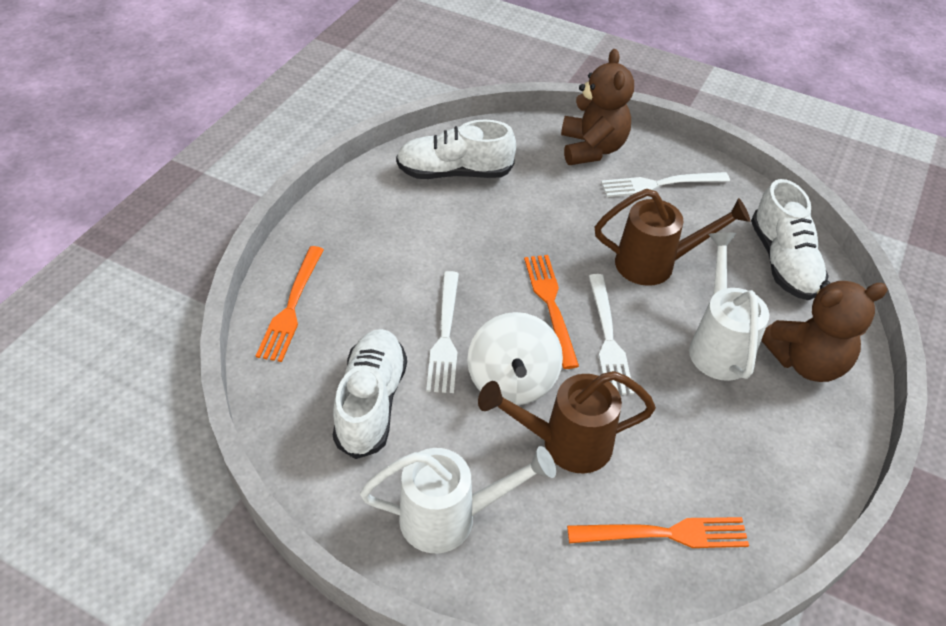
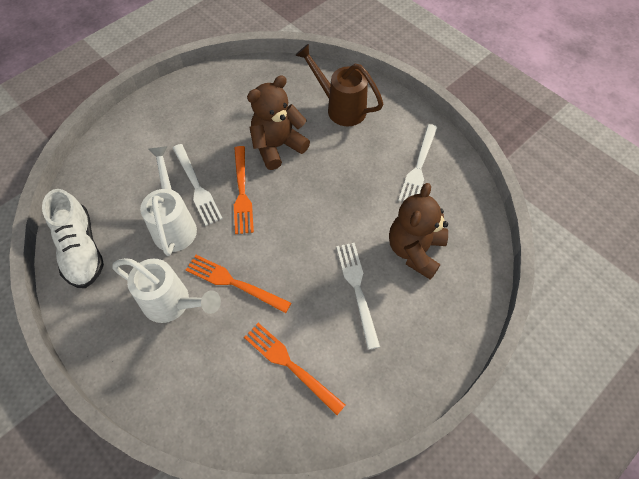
brown watering can: [478,371,656,473] [595,189,750,286] = 2 -> [295,44,383,126] = 1
white shoe: [333,329,407,459] [396,120,516,179] [751,179,829,300] = 3 -> [42,189,104,288] = 1
white spinning top: [467,312,563,405] = 1 -> none = 0

